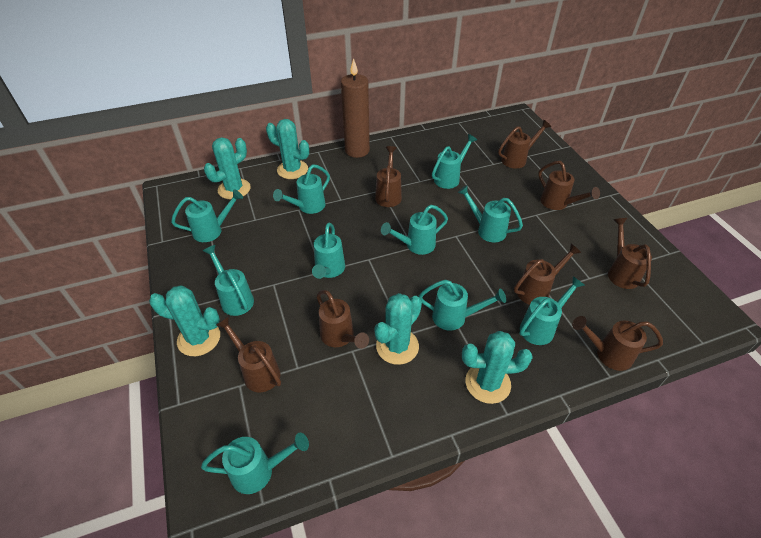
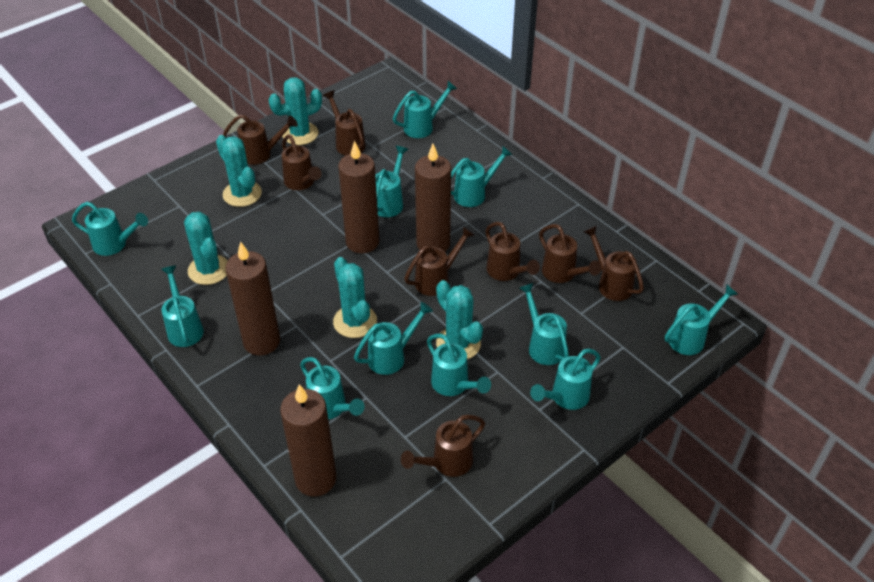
brown candle: [341,58,370,158] = 1 -> [225,241,280,356] [280,384,336,497] [338,141,379,253] [415,144,451,252] = 4
turquoise watering can: [171,189,243,242] [201,433,309,494] [203,245,254,316] [273,164,330,214] [312,223,345,279] [381,205,448,255] [418,280,506,331] [432,134,477,189] [457,185,523,242] [520,276,585,345] = 10 -> [72,202,148,256] [161,265,204,347] [300,357,365,419] [354,301,433,375] [375,146,409,217] [393,81,457,138] [427,334,491,396] [451,146,513,207] [519,283,569,365] [530,349,601,410] [665,285,738,355] = 11

